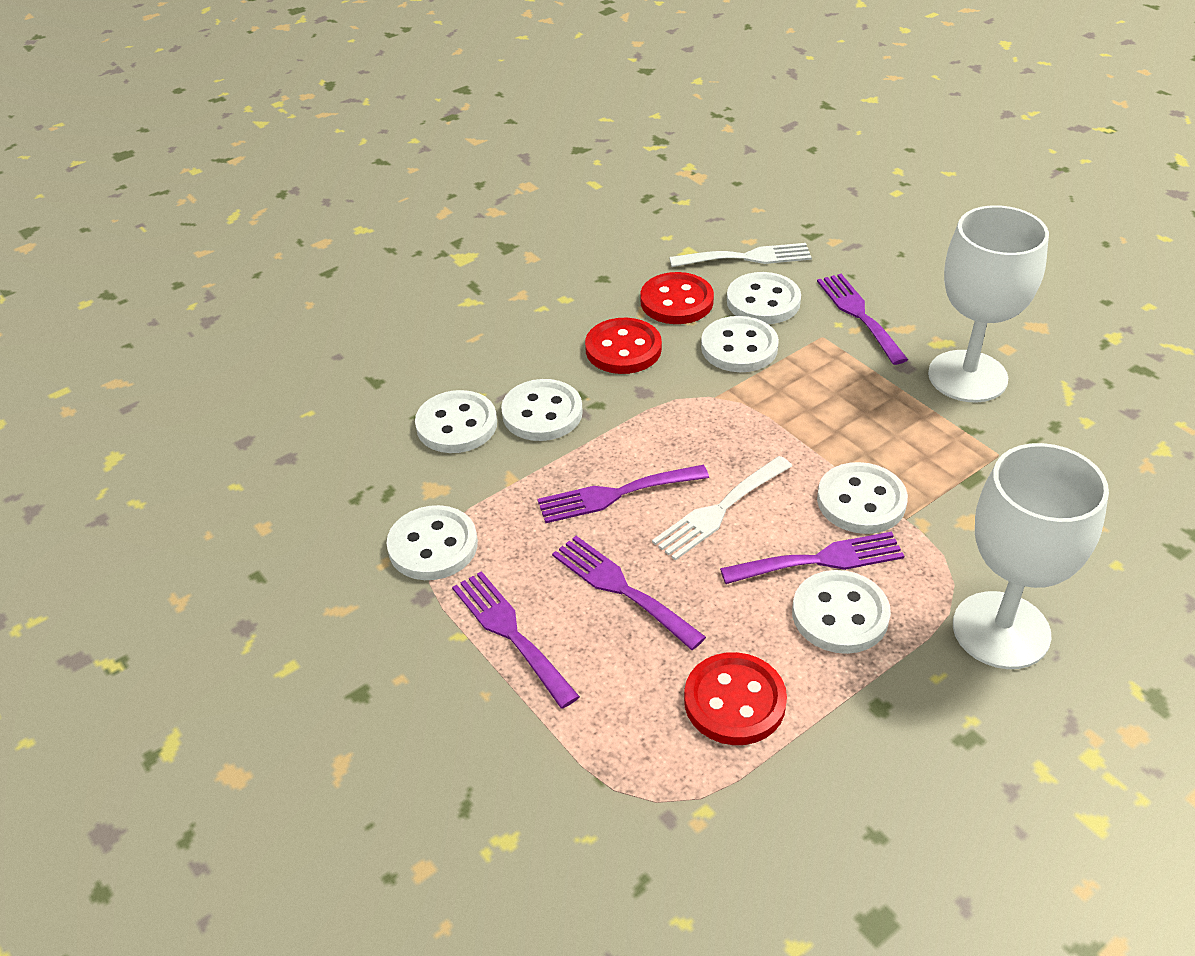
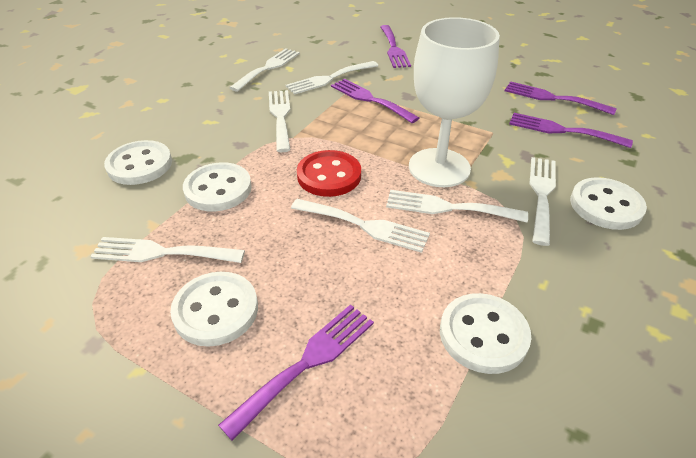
red button: [585,318,662,374] [640,272,714,324] [684,652,787,745] = 3 -> [297,150,361,197] = 1
white button: [386,505,478,580] [415,390,497,453] [501,379,583,441] [701,316,779,372] [727,272,801,324] [792,570,891,654] [817,462,908,534] = 7 -> [104,140,172,185] [170,272,258,347] [183,162,252,211] [440,293,531,374] [570,177,647,230] = 5
white fork: [652,456,792,561] [669,243,812,267] = 2 -> [90,237,245,263] [230,48,300,92] [269,90,290,152] [286,61,378,95] [291,199,430,253] [386,190,528,223] [530,157,556,246] = 7
white goblet: [928,205,1049,402] [953,443,1109,669] = 2 -> [409,17,500,187] = 1

